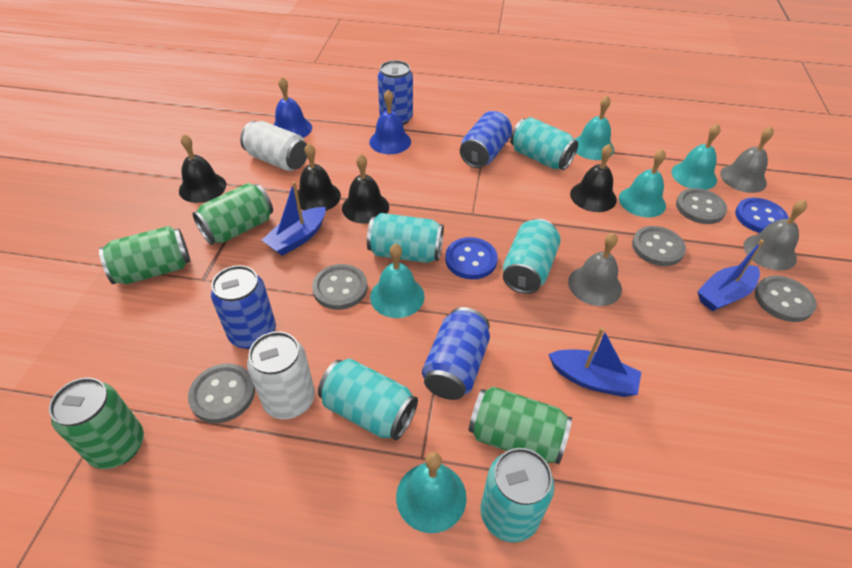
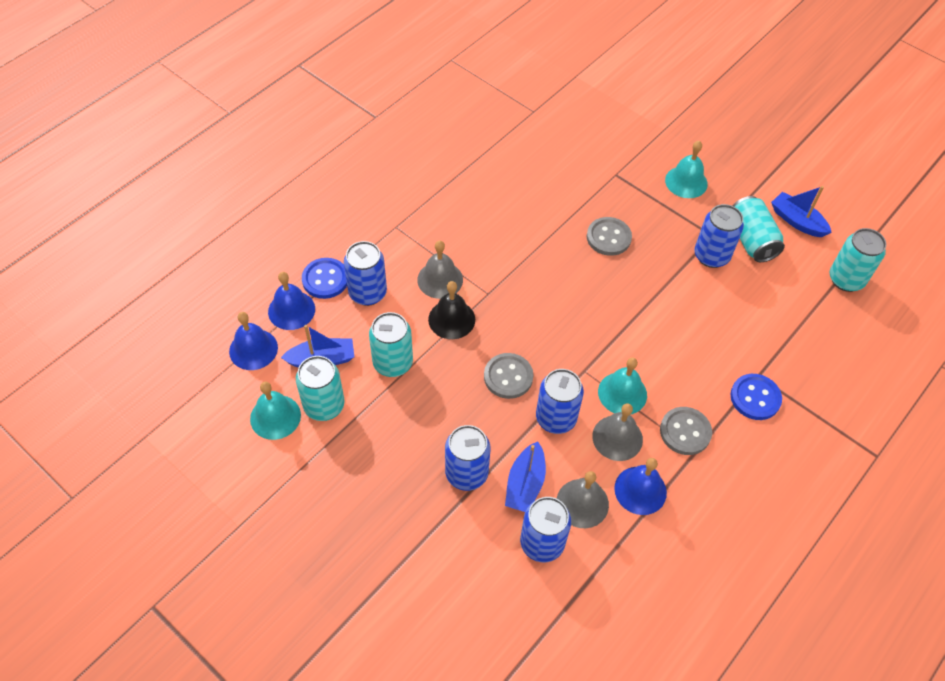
black bell: [179,134,226,203] [295,143,341,211] [342,154,389,224] [570,144,617,212] = 4 -> [428,281,475,339] = 1
blue bell: [273,77,312,138] [369,89,411,154] = 2 -> [229,312,278,370] [268,272,315,330] [614,458,667,515] = 3
blue can: [211,265,276,349] [378,60,413,125] [422,307,490,400] [460,111,512,168] = 4 -> [344,241,387,306] [445,425,491,491] [520,497,571,562] [536,369,584,434] [694,204,744,268] = 5
green can: [49,378,144,469] [99,226,190,284] [192,183,273,245] [468,386,572,464] = 4 -> none = 0
grey button: [188,364,255,423] [312,264,368,310] [632,226,686,266] [676,188,727,224] [755,276,817,322] = 5 -> [484,353,534,399] [587,217,632,256] [660,407,712,455] = 3
turquoise bell: [370,244,425,318] [396,452,467,533] [575,95,614,160] [619,149,666,217] [671,124,721,190] = 5 -> [250,382,301,440] [598,357,647,415] [665,141,708,198] = 3
turquoise can: [318,358,418,440] [367,213,444,263] [480,448,555,542] [503,219,561,294] [511,117,578,170] = 5 -> [296,356,345,421] [369,312,413,377] [732,196,785,262] [830,228,886,292] = 4
white can: [240,121,307,171] [247,331,315,419] = 2 -> none = 0

